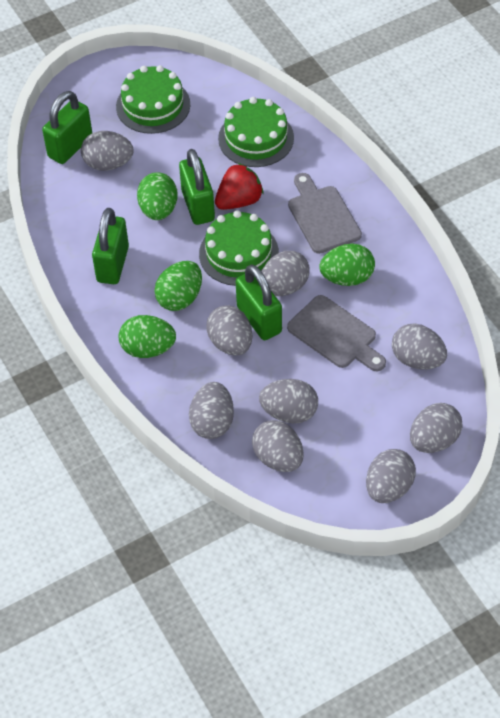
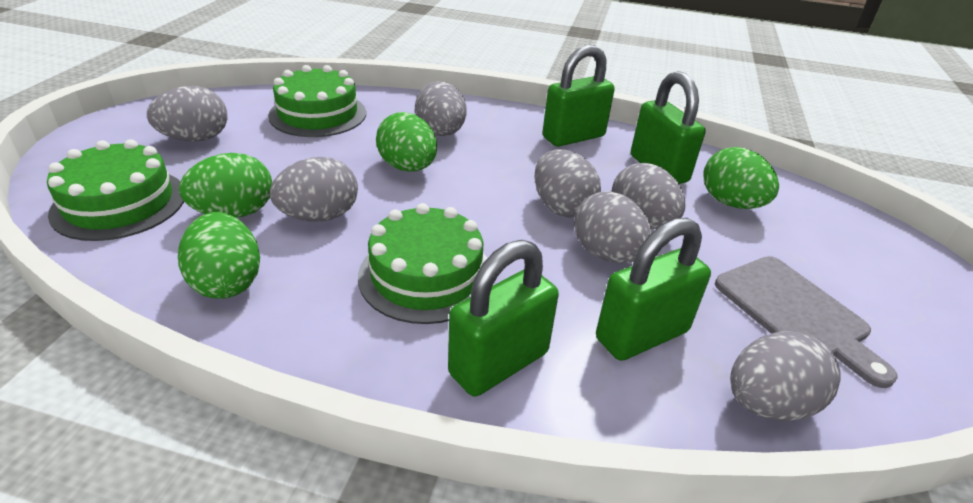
grey cutting board: [287,295,386,372] [288,173,362,254] = 2 -> [715,256,898,388] = 1
grey egg: [81,131,134,171] [189,382,234,439] [206,305,252,355] [252,420,304,472] [259,379,318,423] [262,251,310,296] [366,449,416,503] [392,323,447,370] [410,403,463,453] = 9 -> [147,86,228,142] [270,157,358,222] [415,81,467,136] [534,149,601,218] [574,191,652,263] [611,163,685,229] [730,331,841,421] = 7
red strawberry: [215,163,264,210] = 1 -> none = 0

